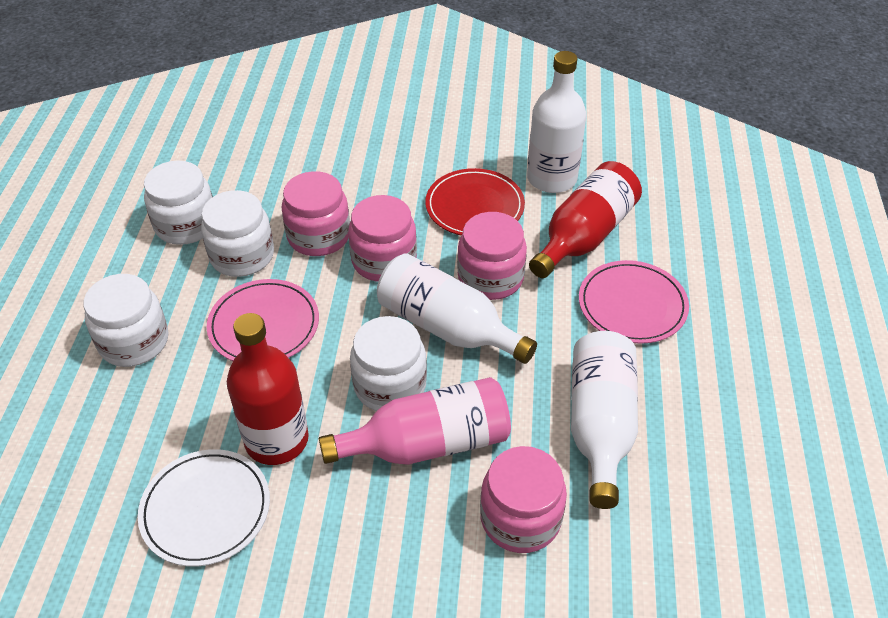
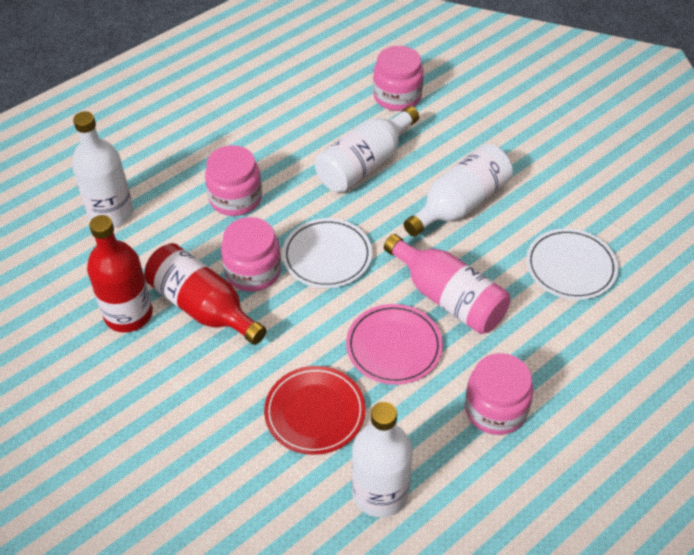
pink plate: [207,279,319,361] [579,260,689,344] = 2 -> [346,304,443,385] = 1
white bottle: [377,253,537,364] [527,51,586,193] [571,331,638,509] = 3 -> [72,111,133,227] [315,106,419,193] [352,402,412,517] [404,144,513,237] = 4
white jar: [83,274,168,367] [144,161,213,245] [201,190,274,277] [350,316,427,411] = 4 -> none = 0
white plate: [138,449,270,566] = 1 -> [282,218,372,288] [526,228,618,300] = 2

